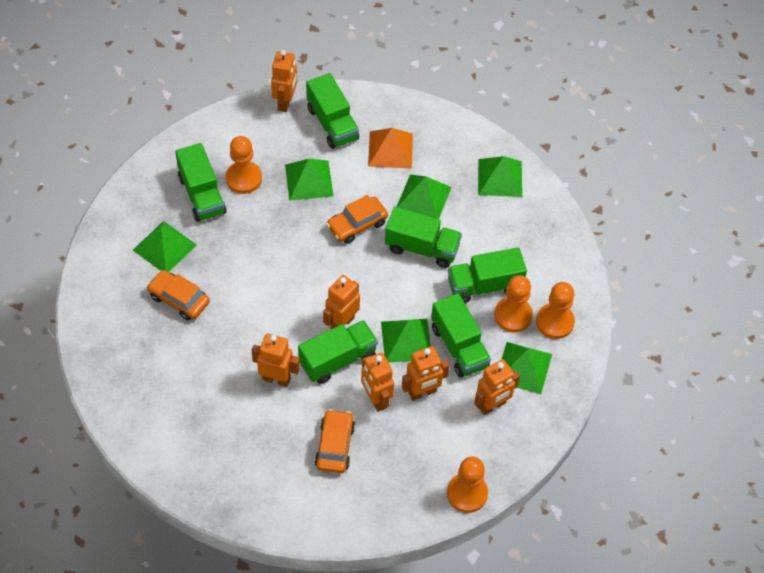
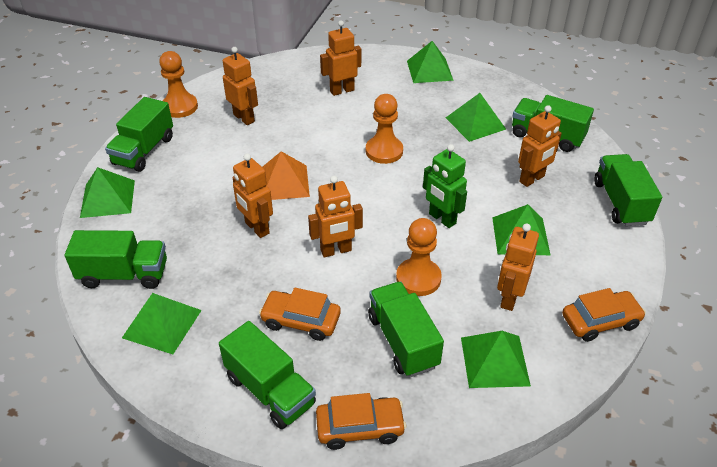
green robot: none = 0 -> [423,144,467,228] = 1
orange pawn: [226,136,262,194] [447,457,488,513] [494,275,533,332] [536,282,575,339] = 4 -> [159,51,198,118] [366,94,403,164] [396,218,442,296] = 3

